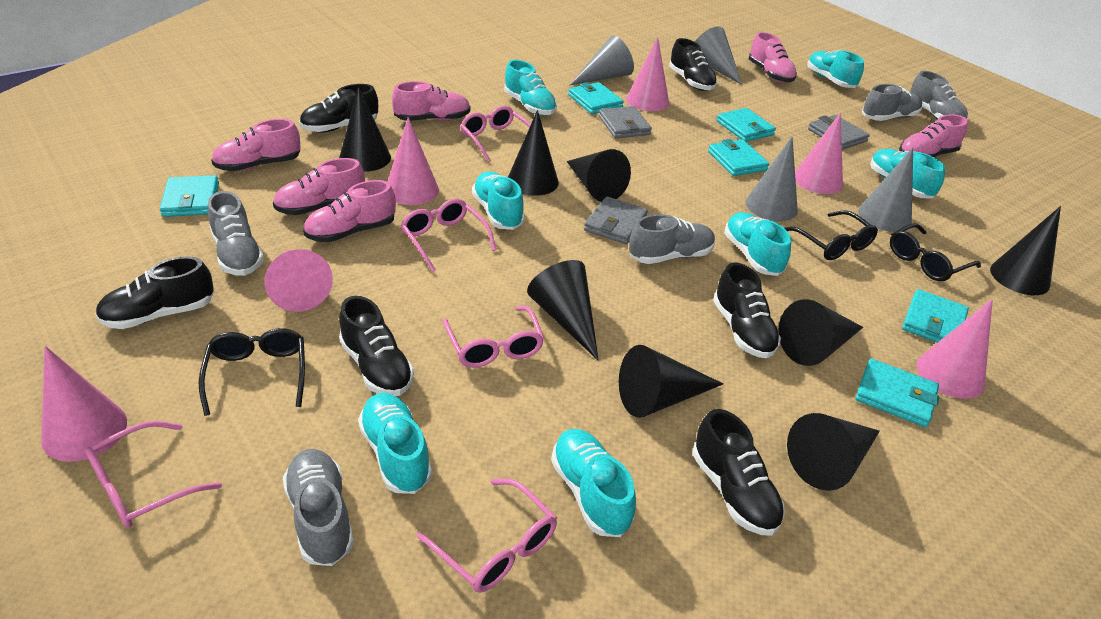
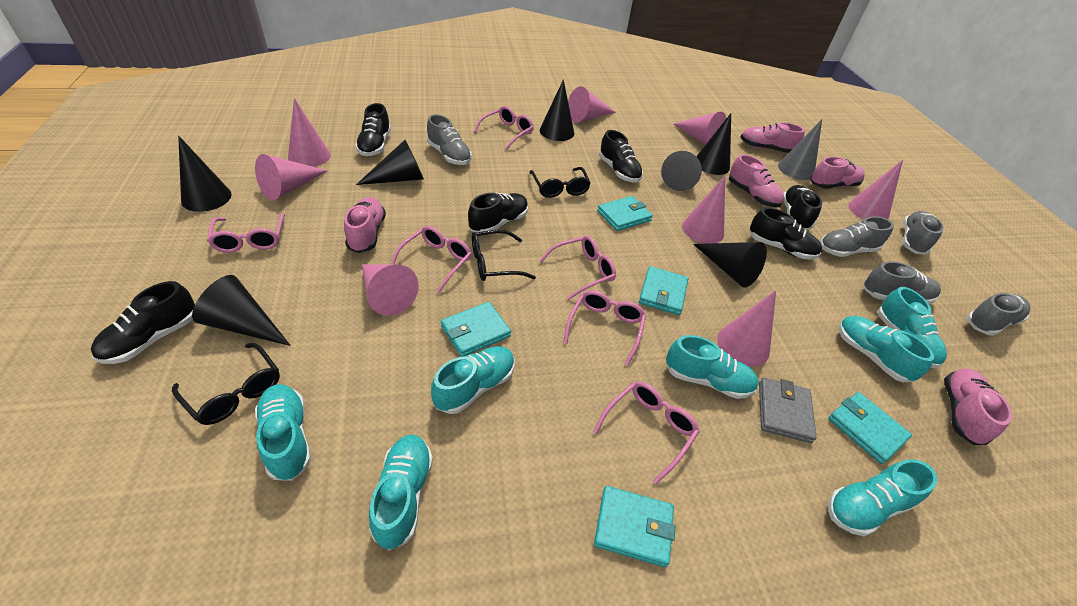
black cone: [339,86,391,172] [508,110,559,196] [527,260,599,360] [567,149,631,202] [619,345,723,418] [778,299,863,366] [787,413,880,491] [990,206,1061,295] = 8 -> [178,136,232,212] [192,275,291,346] [356,140,424,185] [540,79,574,141] [661,151,702,191] [693,242,767,287] [696,113,731,175] = 7
grey cone: [570,35,634,85] [695,27,742,85] [746,137,798,221] [858,148,913,232] = 4 -> [778,120,822,180] = 1
grey wallet: [584,196,648,244] [598,106,652,138] [808,115,870,150] = 3 -> [759,378,817,443] = 1
pink cone: [41,346,127,462] [264,249,333,312] [387,117,439,205] [626,37,669,111] [795,113,843,194] [916,299,993,399] = 6 -> [255,154,328,200] [288,98,331,167] [362,264,419,316] [568,86,616,123] [673,112,726,145] [682,176,725,244] [717,290,776,367] [848,160,903,220] = 8
pink glasses: [85,421,222,528] [401,198,496,272] [417,478,557,593] [443,306,544,367] [460,106,531,162] = 5 -> [207,213,285,252] [391,226,472,293] [473,106,534,150] [539,236,616,300] [563,290,646,365] [593,381,700,484] = 6
pink shoe: [211,119,300,171] [273,158,365,215] [303,180,396,242] [392,81,471,121] [749,32,797,83] [899,114,968,157] = 6 -> [344,197,386,253] [729,154,784,207] [741,122,805,153] [810,156,865,189] [944,368,1012,445] = 5
turquoise wallet: [160,175,219,217] [568,82,624,114] [708,139,769,176] [716,108,776,142] [856,359,940,427] [902,289,969,343] = 6 -> [441,302,511,357] [594,486,675,567] [597,196,653,231] [639,266,688,315] [828,392,912,464] = 5

